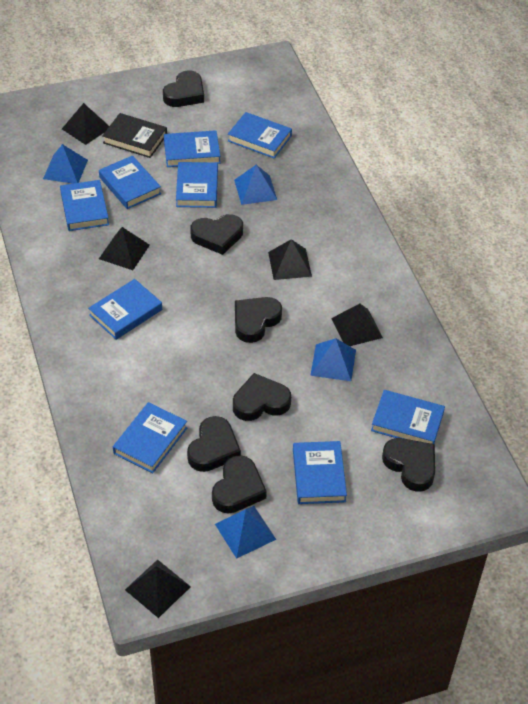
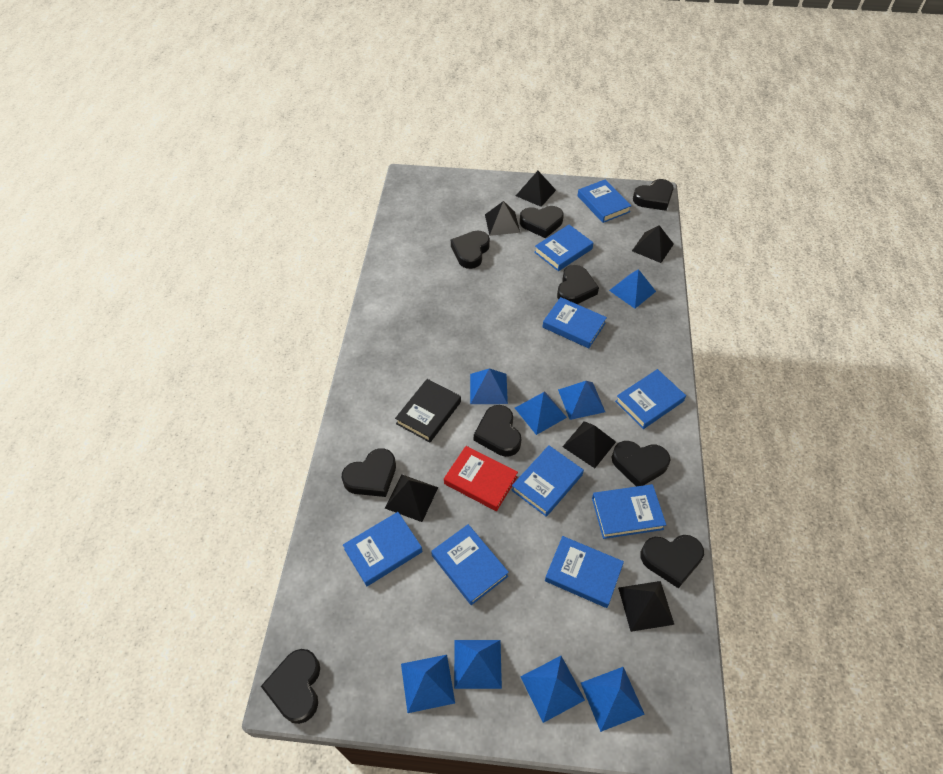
black heart: [163,70,204,107] [187,416,241,472] [190,214,243,255] [212,455,267,513] [233,373,291,421] [235,297,282,343] [382,438,435,492] = 7 -> [261,649,320,724] [342,448,396,497] [451,230,490,269] [474,405,521,457] [520,206,564,238] [557,265,599,304] [612,441,670,487] [633,179,674,211] [640,535,704,588] = 9
black pyramid: [62,103,109,145] [99,227,150,270] [125,559,191,618] [268,239,312,280] [331,304,383,346] = 5 -> [385,474,438,522] [485,201,520,236] [516,171,556,207] [563,421,616,468] [618,581,674,632] [632,225,674,263] = 6
blue pyramid: [43,144,88,184] [215,506,276,559] [234,165,277,205] [310,338,356,381] = 4 -> [401,655,455,713] [454,640,502,689] [470,368,508,404] [515,391,567,435] [520,656,585,723] [558,381,605,420] [581,667,645,732] [609,269,656,309] = 8
red book: none = 0 -> [444,446,518,511] = 1

